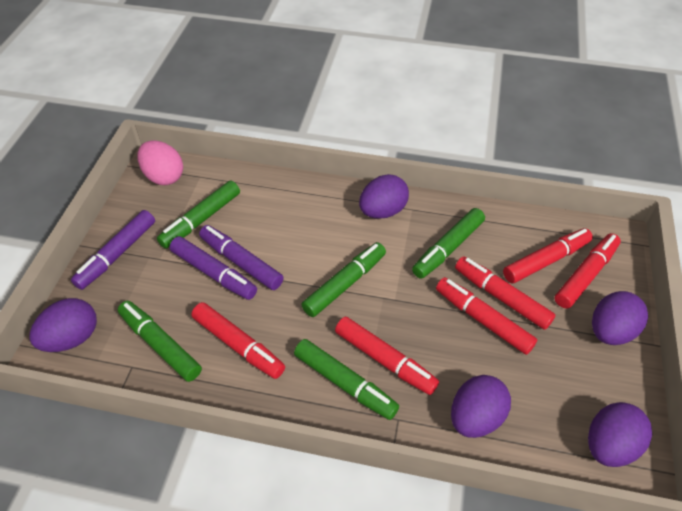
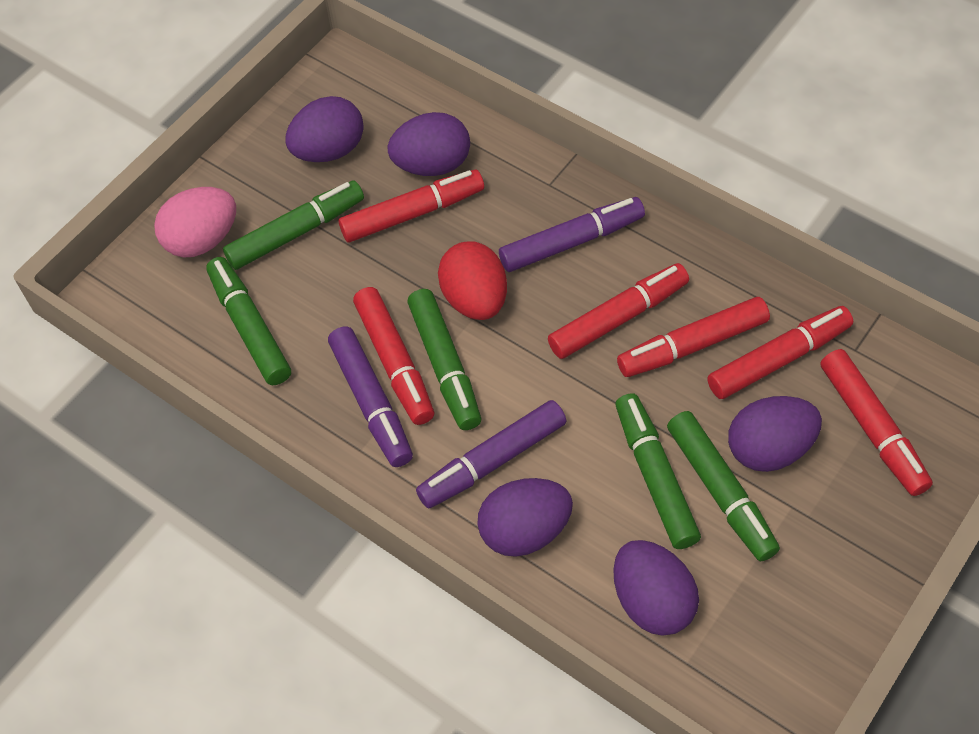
red egg: none = 0 -> [438,241,507,320] = 1

